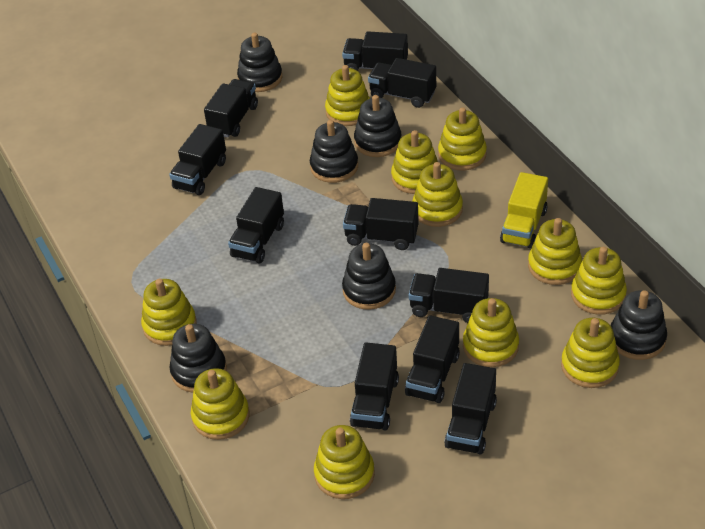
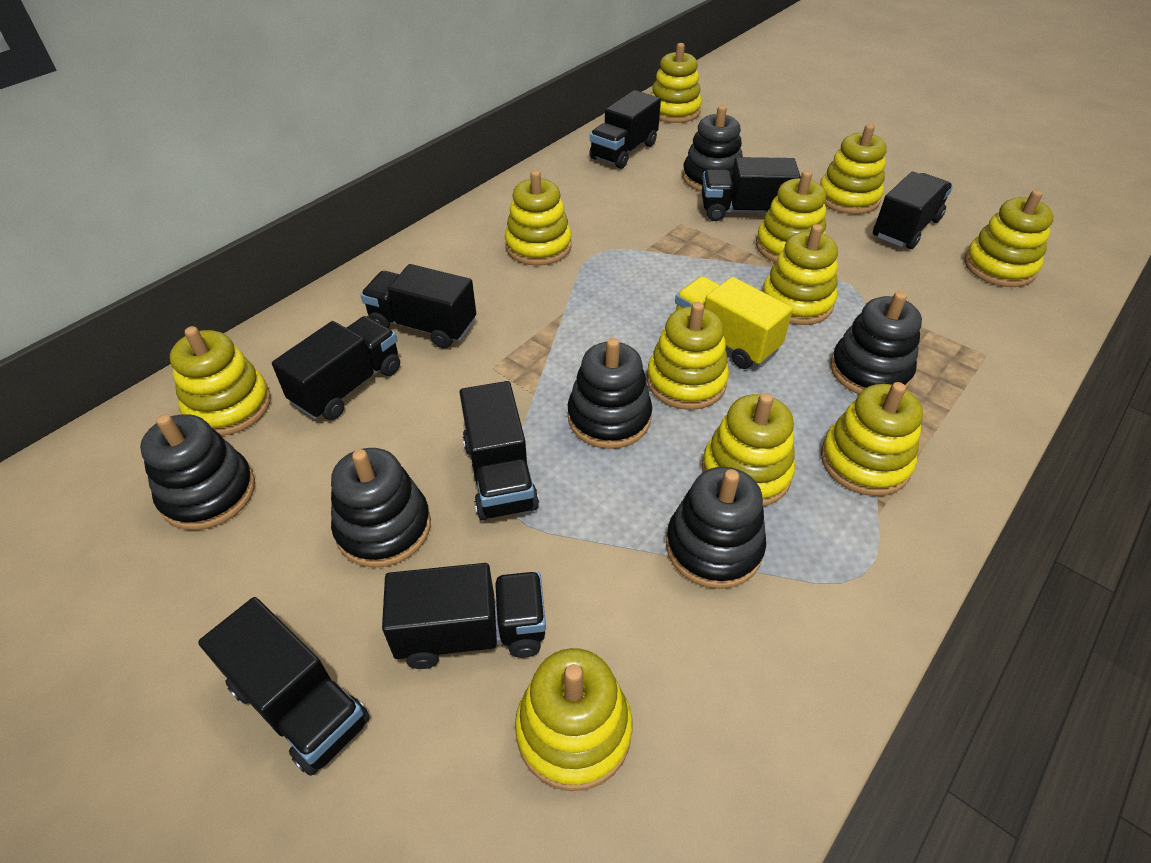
black truck: [169,124,226,195] [204,79,258,138] [228,187,284,264] [342,31,408,71] [343,198,419,250] [350,342,399,430] [368,58,436,108] [405,315,460,403] [409,268,489,323] [444,363,497,455] = 10 -> [198,597,370,776] [272,316,400,420] [361,264,476,348] [382,563,546,669] [460,381,539,520] [589,90,661,169] [702,157,801,221] [873,171,953,249] = 8

